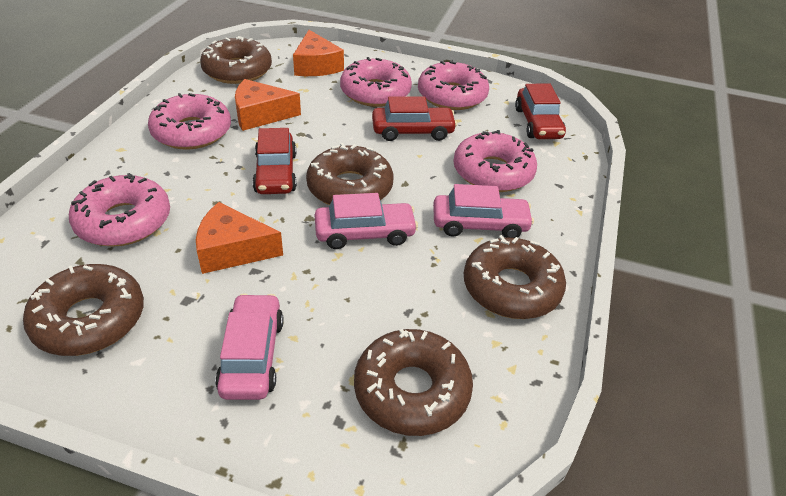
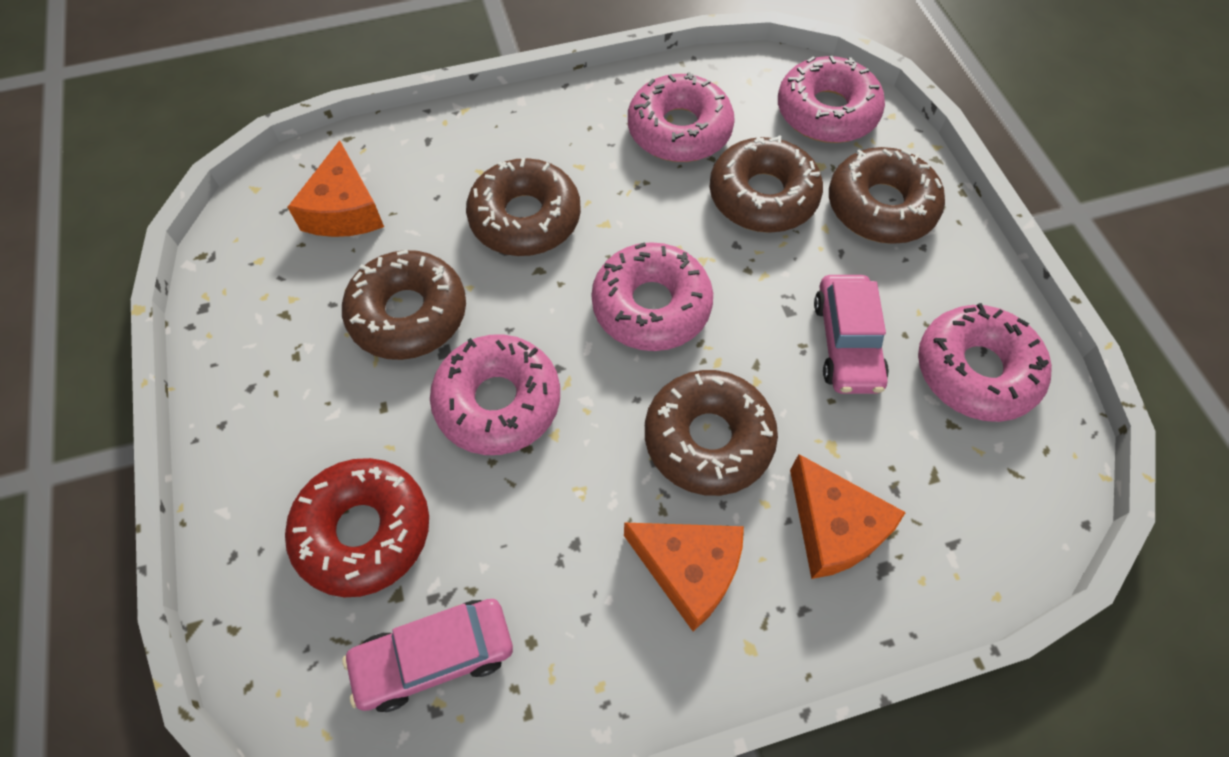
pink car: [215,293,284,400] [315,193,418,249] [433,184,534,238] = 3 -> [342,599,513,712] [814,275,889,394] = 2
red car: [252,128,297,194] [372,96,457,141] [515,84,566,139] = 3 -> none = 0
red donut: none = 0 -> [285,458,429,597] = 1

